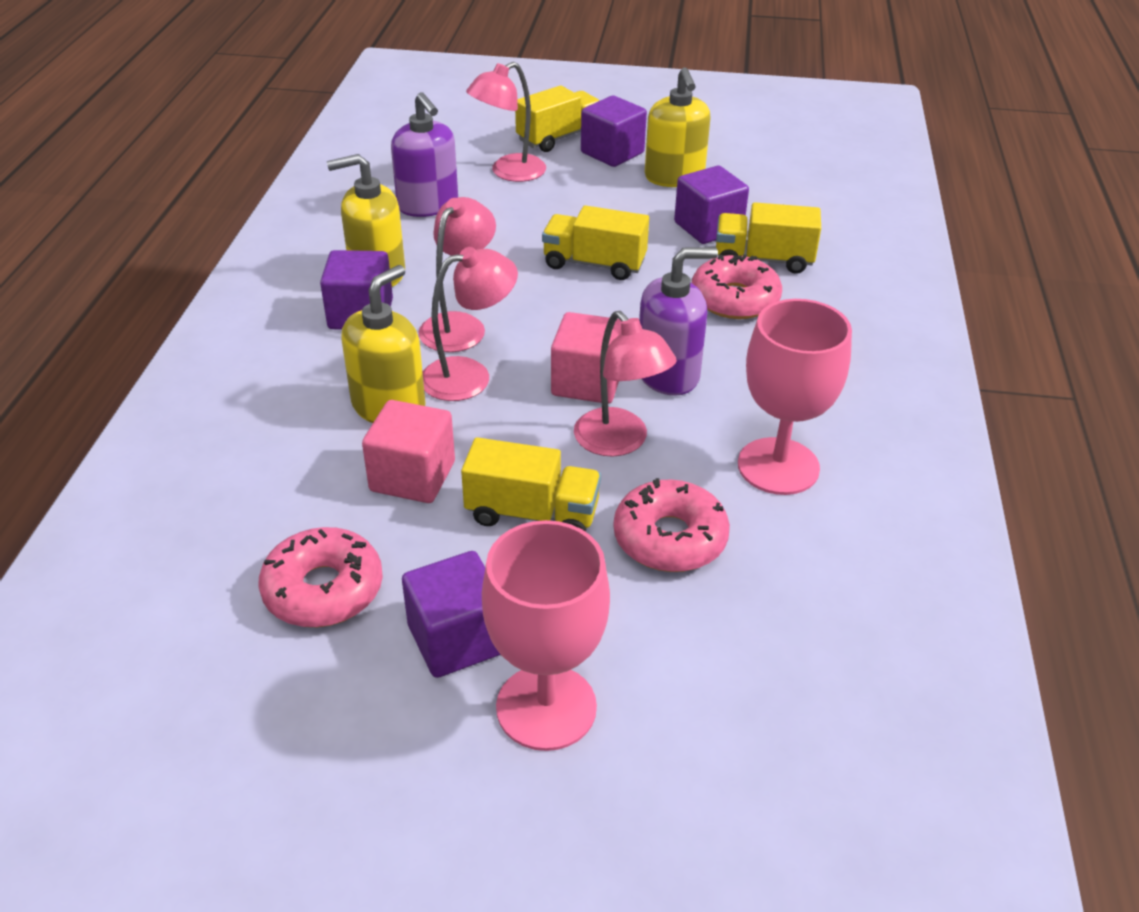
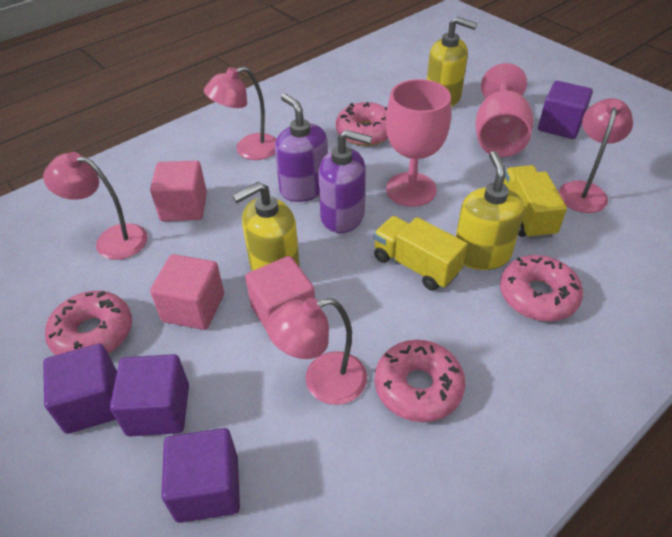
pink cube: [362,400,455,503] [551,312,622,404] = 2 -> [150,161,207,221] [150,254,224,330] [245,256,315,331] = 3
pink donut: [259,527,383,627] [614,478,730,572] [692,254,782,319] = 3 -> [45,291,132,355] [336,102,388,146] [375,340,465,422] [500,255,583,321] = 4
yellow truck: [461,437,601,532] [515,85,599,152] [542,205,649,280] [716,202,821,274] = 4 -> [373,216,468,291] [503,165,567,239] = 2

